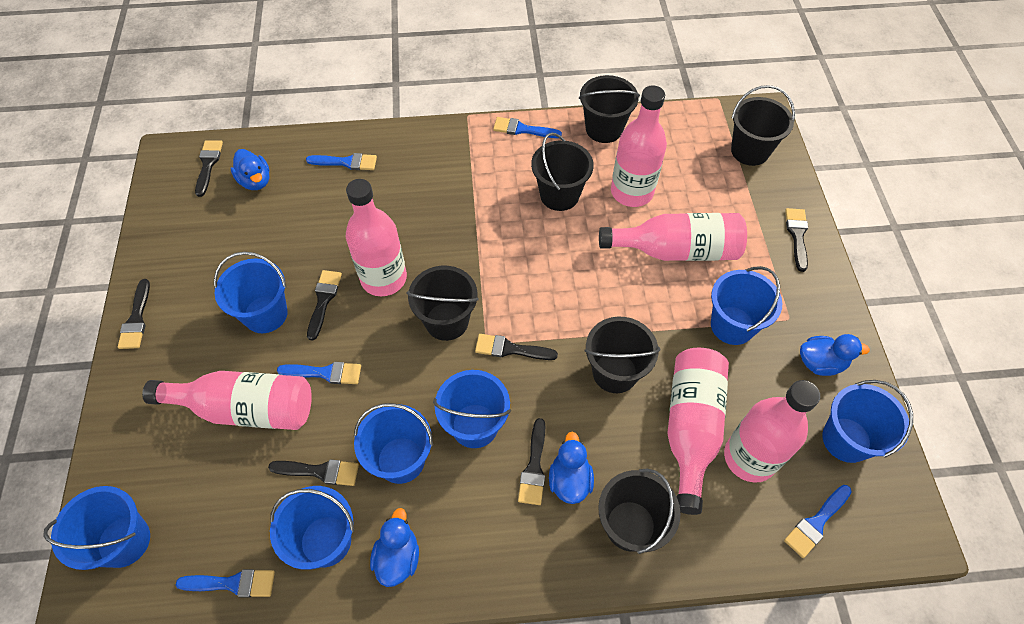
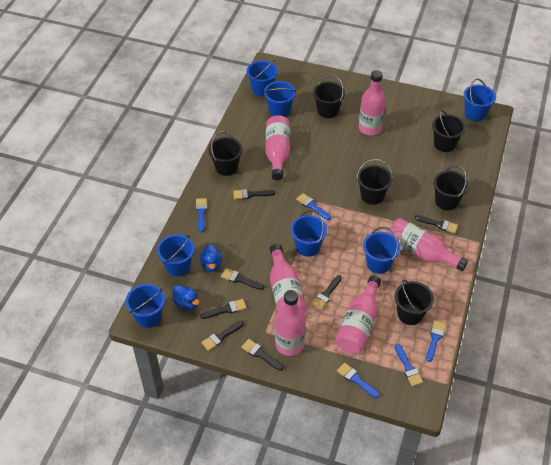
blue duck: [230,149,270,190] [370,508,419,587] [549,432,594,504] [800,334,870,376] = 4 -> [172,285,200,310] [200,244,222,272] = 2

